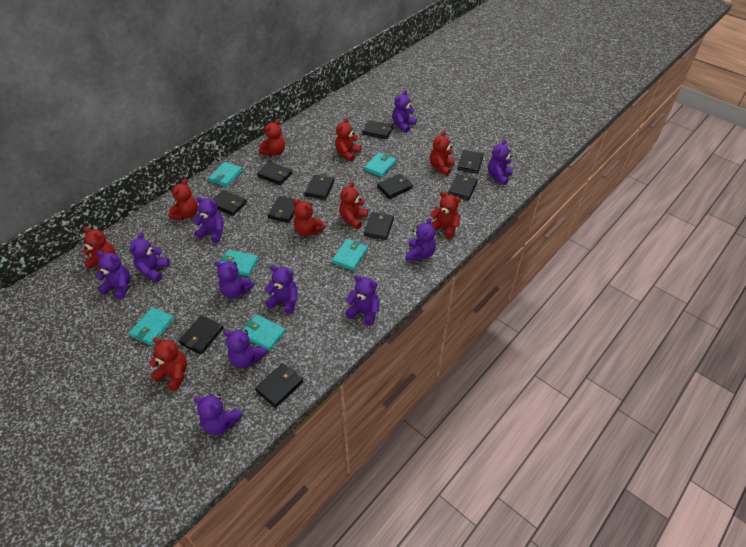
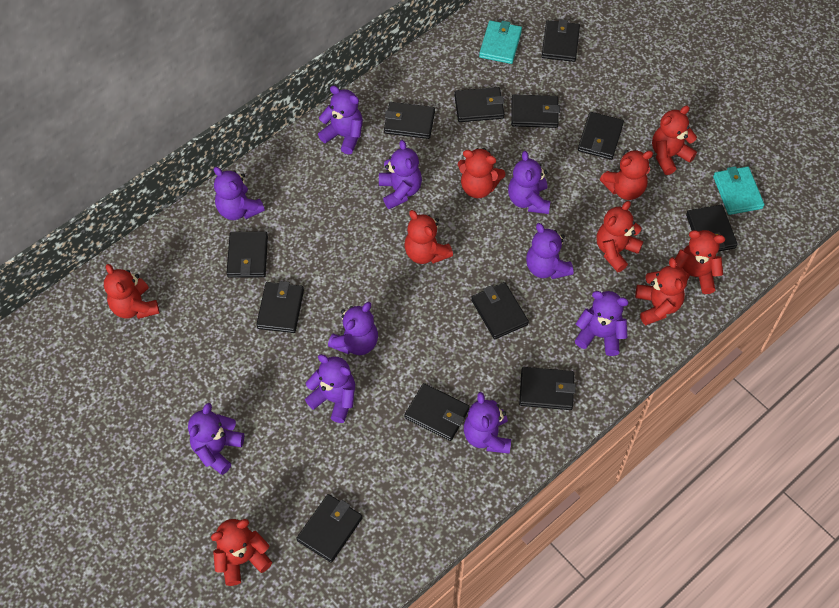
black wallet: [179,315,224,354] [212,190,247,216] [255,363,303,408] [257,162,293,185] [268,196,300,223] [305,175,335,200] [362,120,393,139] [364,212,394,240] [377,174,413,199] [448,174,478,200] [458,150,484,173] = 11 -> [227,232,268,278] [256,281,304,333] [296,494,363,563] [384,102,435,139] [404,383,470,441] [454,87,504,122] [471,282,529,339] [511,94,560,128] [519,367,576,410] [541,19,580,62] [578,112,624,160] [686,205,738,251] = 12
purple teddy bear: [96,251,130,300] [130,232,170,282] [193,197,224,243] [194,394,243,435] [215,261,254,298] [224,329,267,368] [265,265,298,314] [345,275,379,326] [392,90,417,133] [406,218,436,261] [488,139,513,185] = 11 -> [188,403,244,475] [214,167,265,220] [305,354,355,423] [318,86,363,154] [328,302,378,355] [379,140,422,209] [464,392,511,454] [508,151,551,214] [526,223,574,279] [575,291,629,356] = 10
turquoise wallet: [129,307,174,345] [208,162,243,187] [221,250,258,277] [242,314,286,351] [332,239,368,271] [364,153,396,177] = 6 -> [479,21,522,64] [713,166,764,215] = 2

